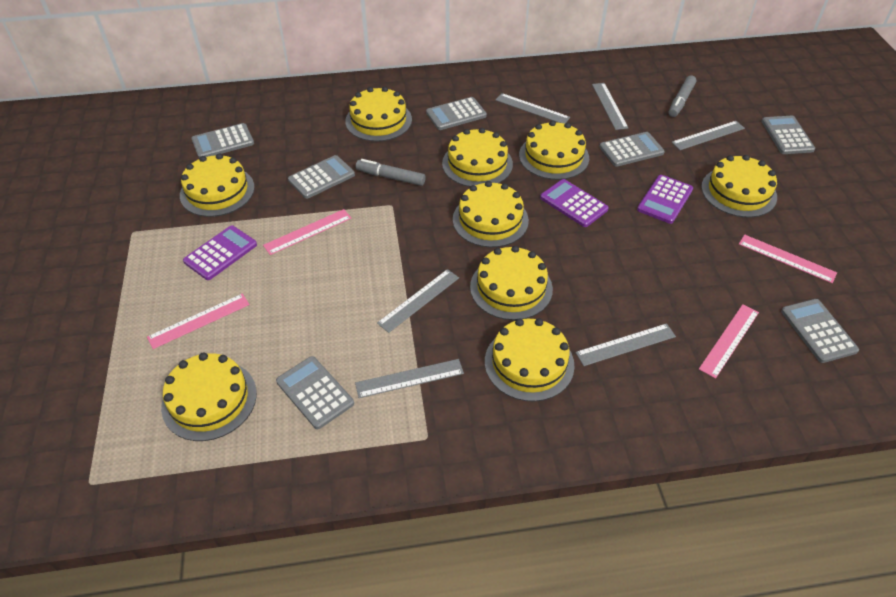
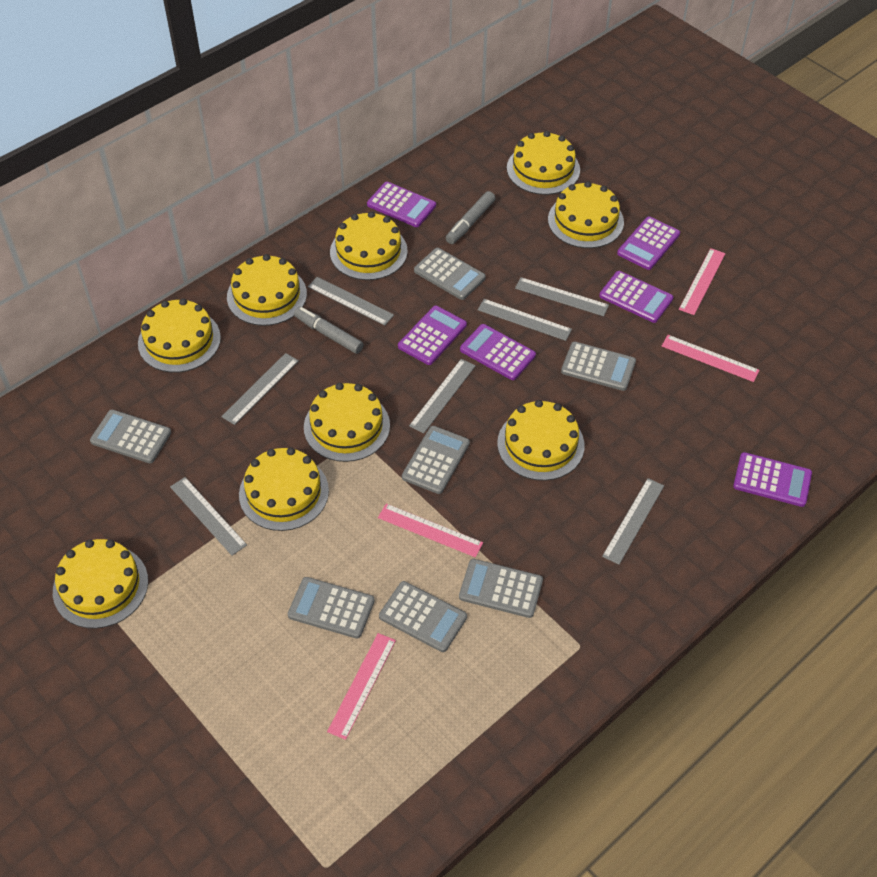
grey ruler: [355,359,464,398] [377,269,459,333] [496,93,570,124] [575,323,676,366] [592,83,628,130] [672,121,745,150] = 6 -> [170,477,247,555] [221,353,299,425] [308,277,394,325] [409,359,476,433] [478,299,572,341] [515,277,609,316] [602,478,664,565] = 7
purple calculator: [183,225,257,280] [540,179,609,227] [637,175,693,224] = 3 -> [367,182,436,227] [398,306,467,365] [460,324,536,380] [599,271,673,323] [617,217,680,270] [733,452,812,507] = 6

